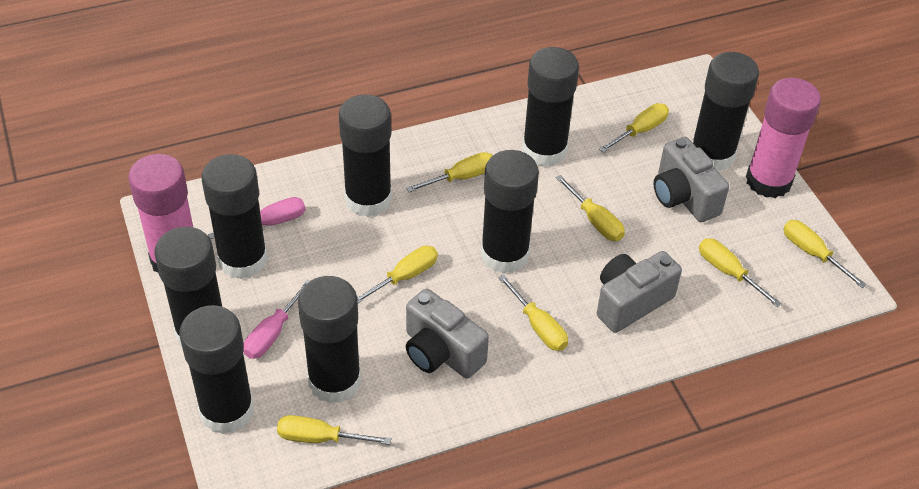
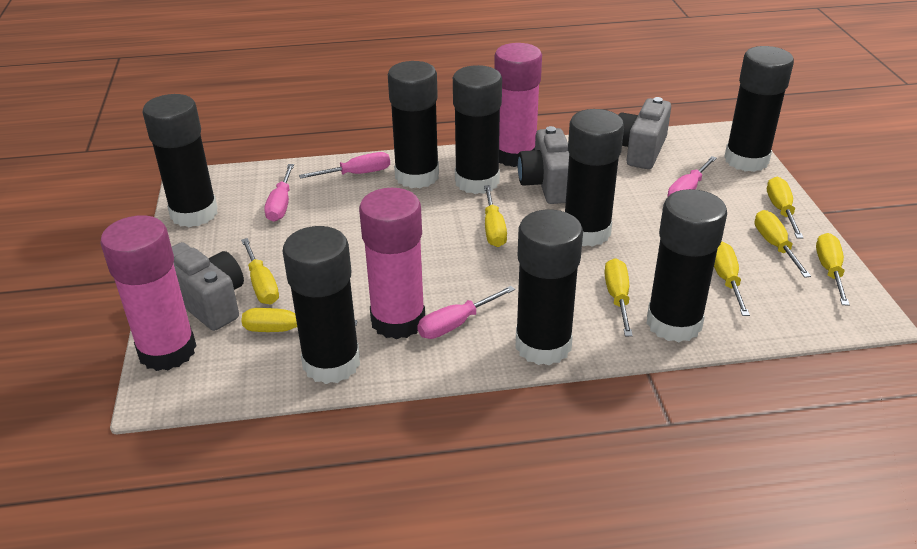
pink glue stick: [128,154,194,276] [746,78,821,198] = 2 -> [100,215,197,371] [359,188,425,339] [494,43,542,167] = 3
pink screwdriver: [208,197,305,239] [244,280,310,359] = 2 -> [264,164,294,222] [299,152,390,179] [417,286,515,339] [667,156,717,197] = 4

